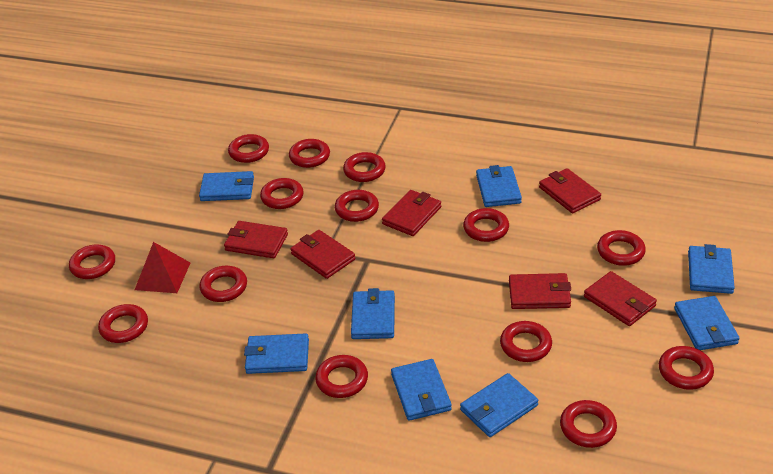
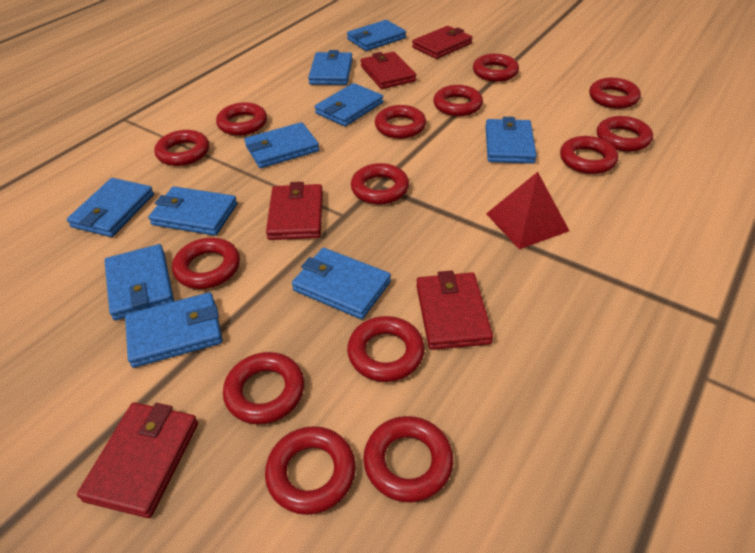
blue wallet: [199,171,254,201] [244,333,309,374] [351,288,395,339] [391,359,452,421] [460,373,538,437] [476,165,522,207] [674,296,740,350] [688,244,735,294] = 8 -> [67,178,154,237] [104,244,174,321] [125,292,223,368] [148,186,237,236] [244,122,319,168] [292,248,391,319] [308,50,353,85] [315,83,383,127] [347,20,406,51] [485,117,537,164] = 10
red wallet: [224,221,288,258] [290,230,355,279] [382,190,441,236] [509,273,571,309] [539,168,601,214] [584,271,657,326] = 6 -> [77,403,198,518] [266,182,323,240] [360,52,416,89] [412,26,473,59] [416,270,493,350] = 5

